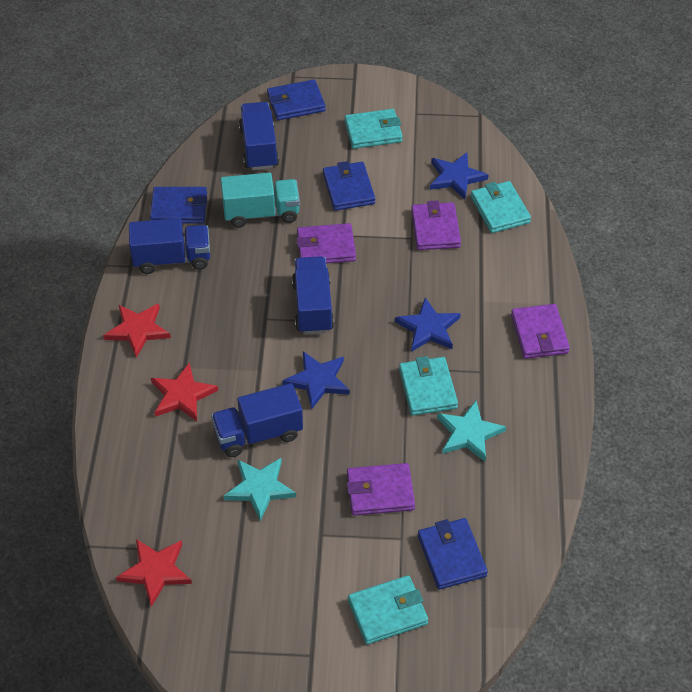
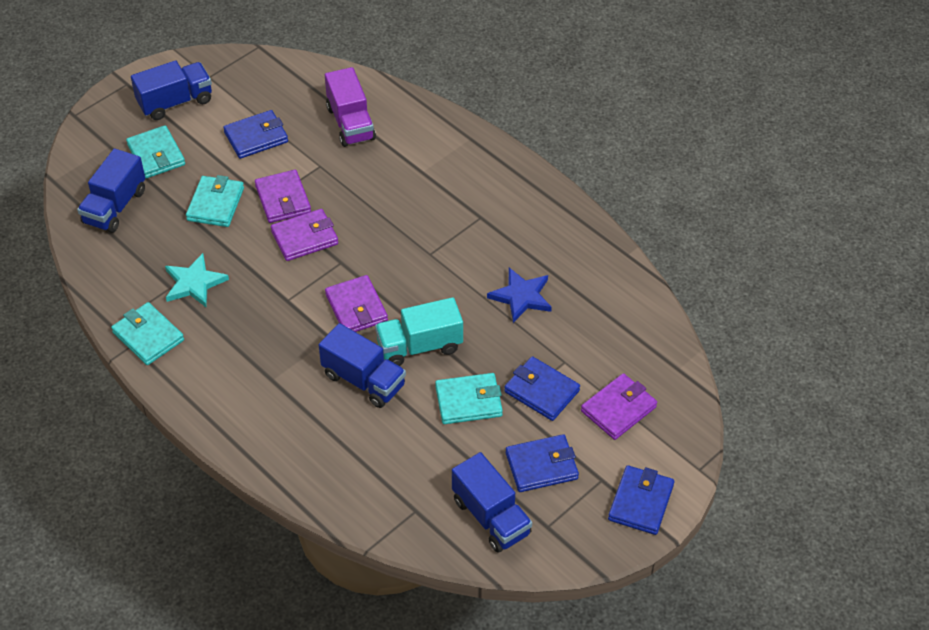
blue star: [282,351,350,410] [395,297,461,352] [430,152,489,200] = 3 -> [487,268,552,323] = 1
purple truck: none = 0 -> [325,67,376,147] = 1
red star: [103,304,171,358] [116,539,192,607] [151,362,218,421] = 3 -> none = 0
turquoise star: [224,458,296,521] [437,401,506,462] = 2 -> [165,253,229,307] = 1

